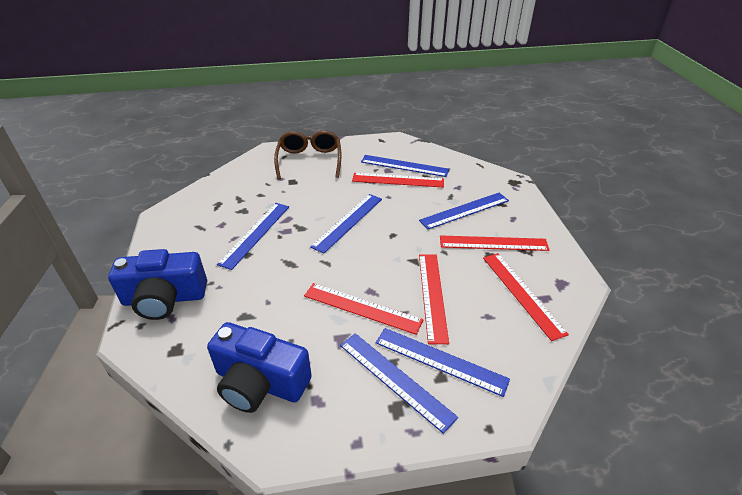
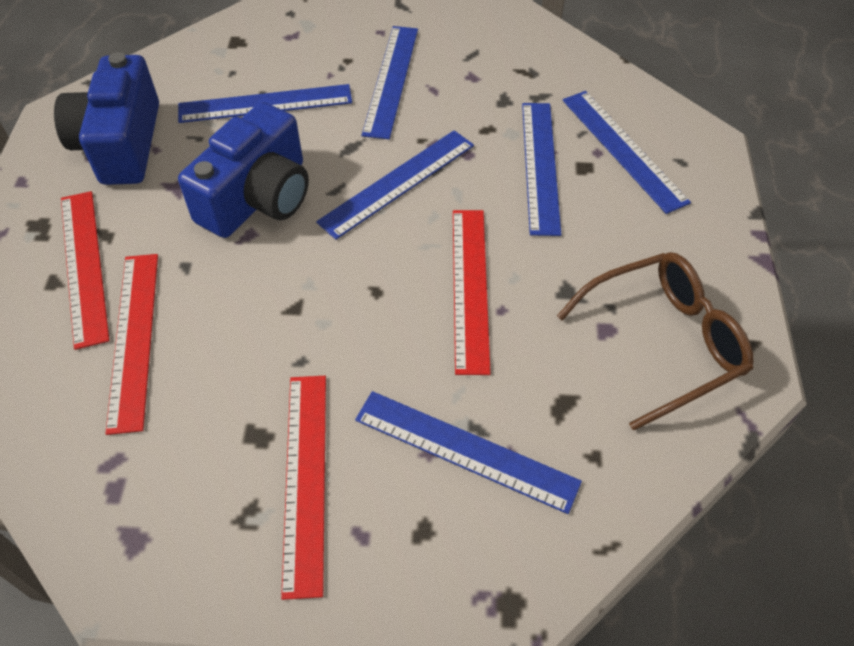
red ruler: [304,283,423,335] [352,173,444,188] [419,254,449,344] [440,235,550,251] [483,253,569,341] = 5 -> [61,191,110,350] [105,254,158,435] [281,376,326,600] [453,210,491,375] = 4

